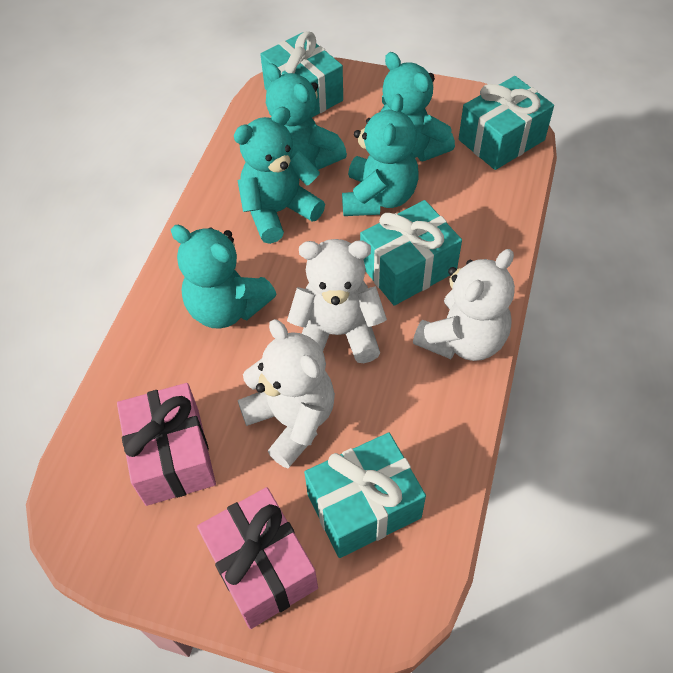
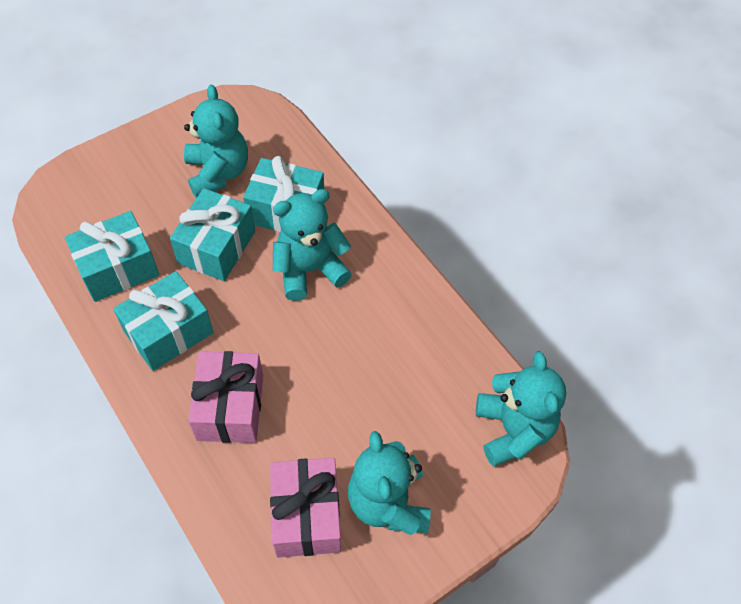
turquoise teddy bear: [171,225,276,329] [234,107,325,244] [266,63,347,170] [342,94,419,216] [380,52,455,161] = 5 -> [184,85,248,198] [273,189,352,301] [348,431,430,535] [476,351,566,467] = 4
white teddy bear: [238,319,335,468] [287,239,387,363] [413,249,515,361] = 3 -> none = 0

